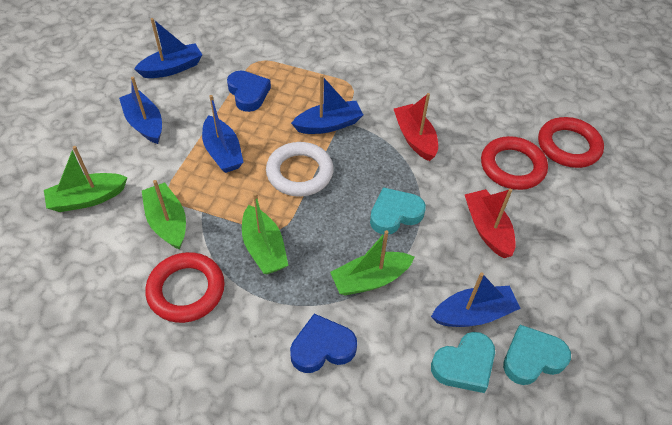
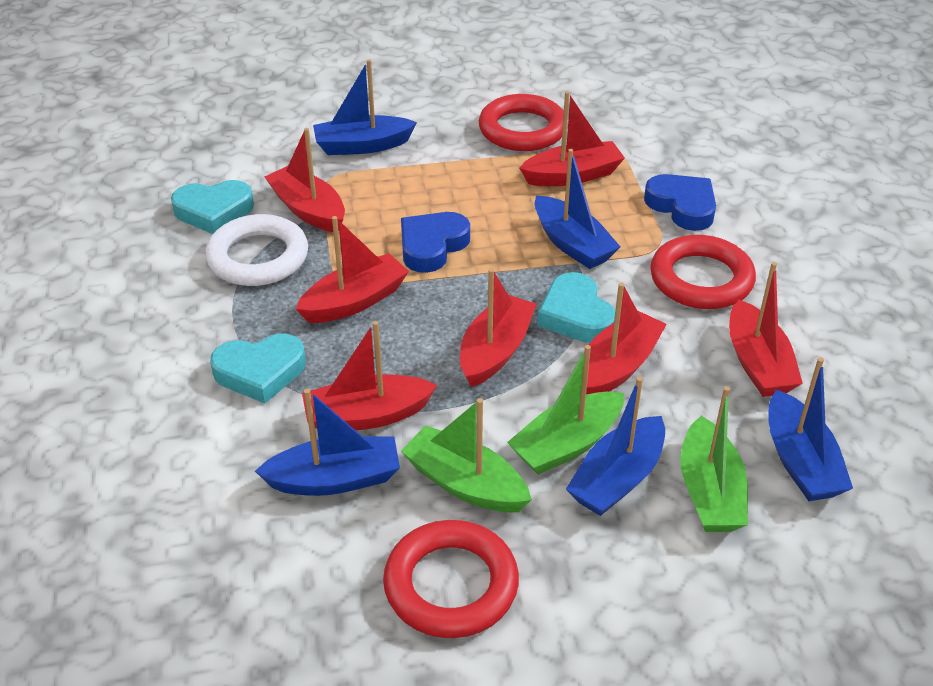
green boat: [44,146,128,212] [142,180,186,250] [242,193,288,274] [330,230,414,296] = 4 -> [401,398,532,513] [507,345,624,475] [680,386,748,532] = 3
red boat: [394,93,438,161] [465,188,516,258] = 2 -> [264,128,345,232] [296,216,409,323] [302,321,437,430] [460,268,536,387] [519,91,625,186] [586,283,667,395] [729,262,803,397] = 7

